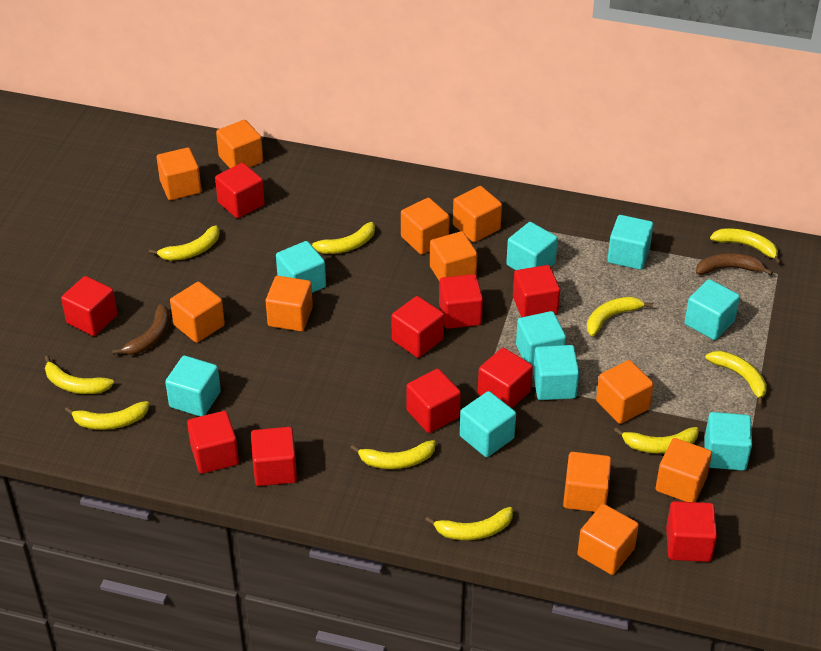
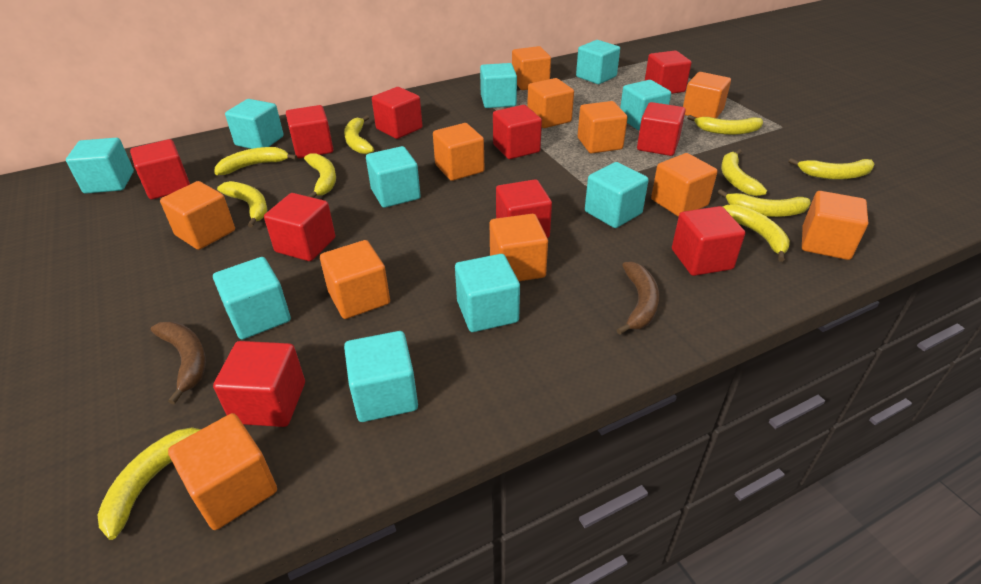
turquoise cube: [165,355,221,416] [276,241,326,293] [460,391,516,457] [506,222,558,270] [516,311,566,367] [533,345,579,400] [608,215,653,270] [685,279,740,340] [704,412,752,471] = 9 -> [66,138,134,194] [213,257,291,340] [225,99,284,149] [344,331,418,422] [366,146,421,208] [455,254,520,332] [480,63,517,108] [576,40,620,84] [585,162,649,228] [620,80,671,130] = 10

